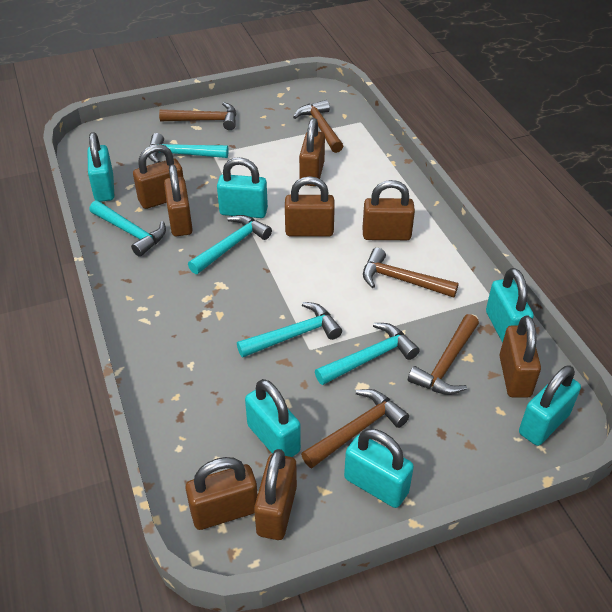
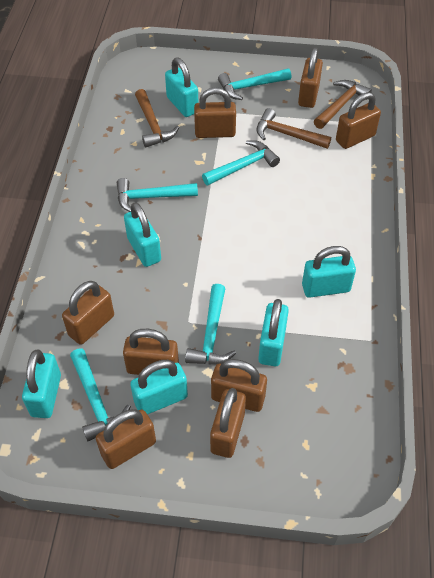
brown hammer: [159,102,236,130] [293,100,343,153] [301,389,409,468] [363,248,459,298] [408,314,479,395] = 5 -> [135,89,179,147] [256,108,331,149] [314,80,372,129] = 3

